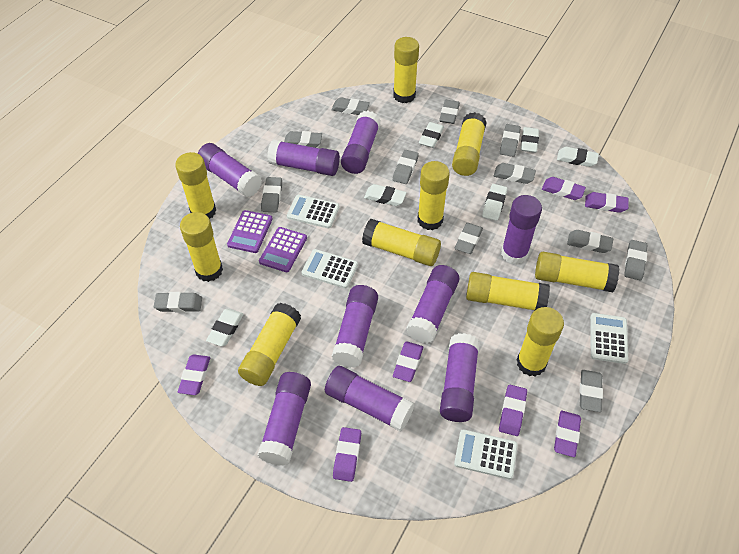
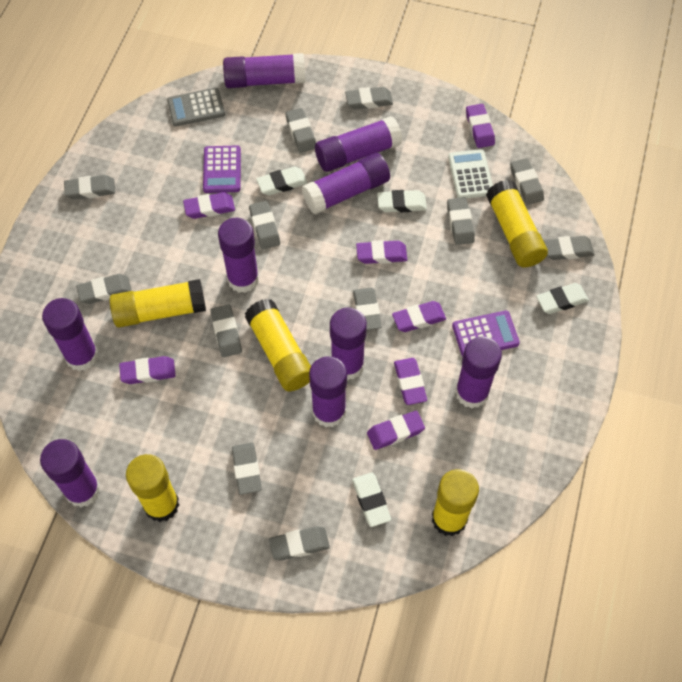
grey calculator: none = 0 -> [167,88,225,126] = 1
white calculator: [287,194,340,228] [302,249,358,289] [454,429,518,479] [590,313,628,364] = 4 -> [448,149,493,198] = 1
white eraser: [206,309,244,346] [364,184,407,206] [419,122,444,148] [482,184,507,221] [521,127,539,153] [557,147,599,167] = 6 -> [256,167,308,195] [352,473,391,527] [377,190,427,212] [536,283,589,314] = 4
yellow glue stick: [175,152,216,219] [180,212,223,282] [238,303,301,386] [362,219,441,266] [393,37,419,103] [417,161,450,230] [452,112,487,176] [466,272,550,311] [517,307,564,376] [535,252,619,292] = 10 -> [110,279,206,327] [126,454,179,522] [245,299,311,391] [432,469,479,536] [486,180,548,267] = 5

